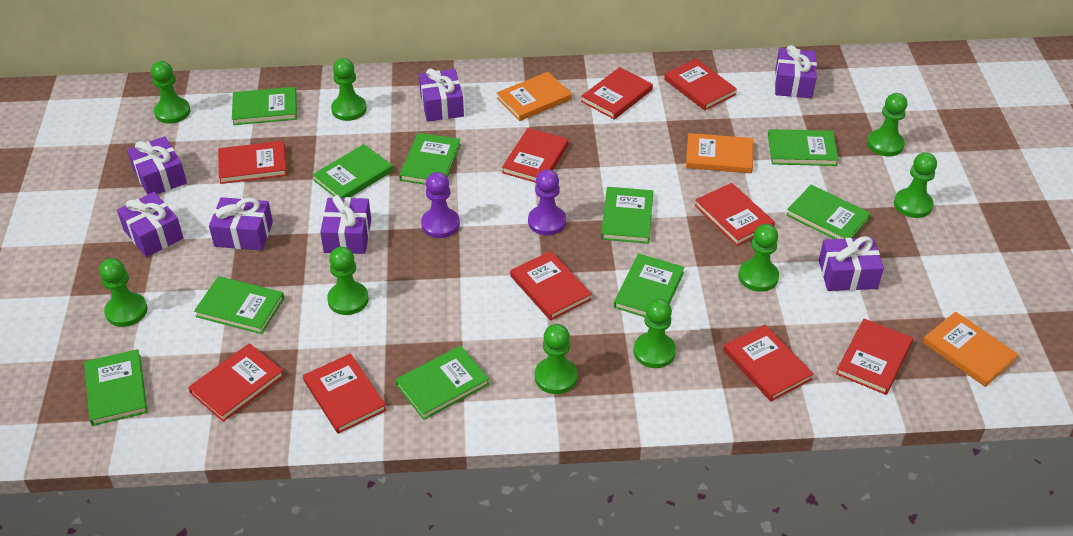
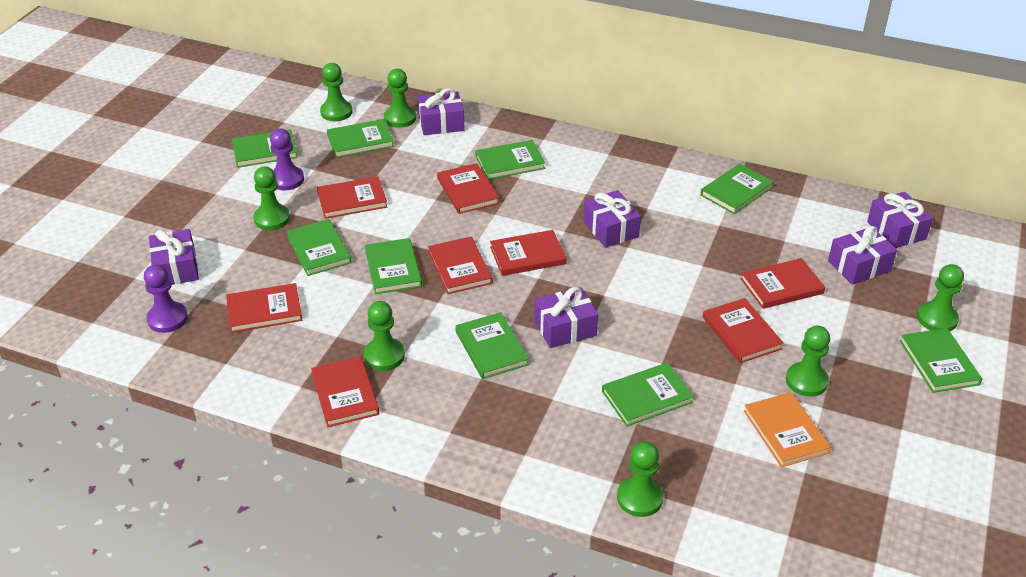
green book: [84,349,148,426] [194,276,284,334] [232,87,297,125] [312,144,393,198] [395,345,489,420] [399,133,461,185] [601,187,653,244] [614,253,685,317] [768,129,839,166] [786,184,871,239] = 10 -> [232,129,298,168] [286,219,351,276] [327,119,394,158] [365,238,422,294] [455,312,529,379] [475,140,545,180] [602,363,694,427] [700,164,774,214] [900,328,982,393] = 9
green pawn: [99,258,148,327] [151,61,190,124] [327,247,369,315] [331,58,367,121] [535,324,577,394] [633,299,676,368] [738,224,779,292] [867,93,907,156] [894,152,937,218] = 9 -> [253,166,290,230] [320,63,353,121] [364,301,405,371] [384,69,416,128] [617,441,663,517] [786,326,830,397] [917,264,964,331] = 7
orange book: [497,72,572,121] [686,133,753,173] [923,312,1019,387] = 3 -> [744,392,831,468] = 1
purple gift: [117,192,184,257] [127,136,187,195] [209,197,273,251] [320,195,371,254] [419,68,464,122] [775,45,817,98] [819,236,884,291] = 7 -> [149,229,199,285] [418,88,465,135] [534,287,598,348] [583,190,641,248] [828,226,897,285] [867,192,933,248] = 6
red book: [188,343,284,422] [218,141,287,184] [303,353,387,434] [502,128,568,183] [510,251,592,321] [581,67,653,119] [664,59,737,111] [694,183,775,246] [723,325,813,401] [836,319,913,395] = 10 -> [226,283,302,333] [311,356,379,427] [317,176,387,219] [428,237,493,294] [437,163,499,214] [490,230,567,276] [703,298,784,363] [741,258,825,309] = 8

